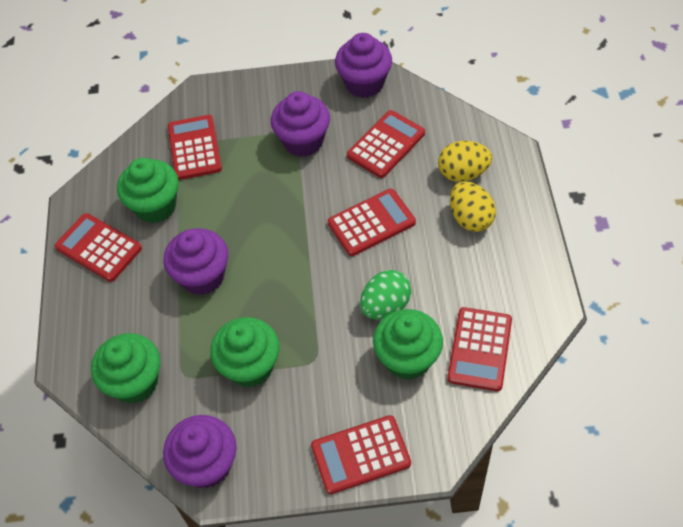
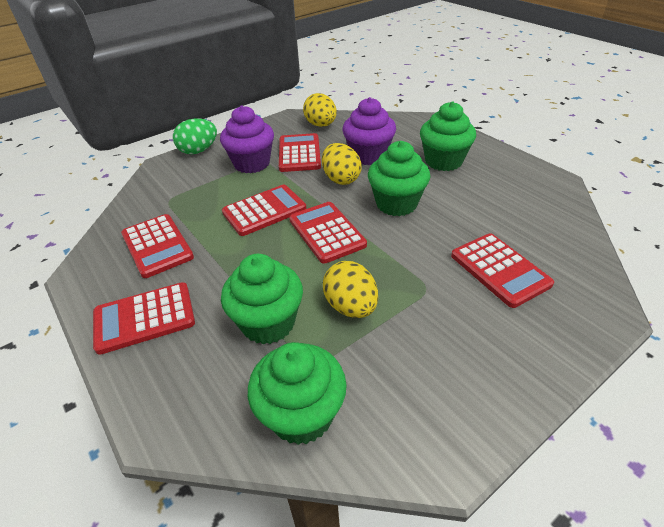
purple cupcake: [163,228,228,295] [163,415,237,488] [271,91,330,157] [335,33,392,98] = 4 -> [220,106,274,173] [342,97,396,165] = 2
yellow egg: [438,141,492,182] [450,181,496,232] = 2 -> [303,93,337,127] [322,143,362,185] [323,261,378,318] = 3

